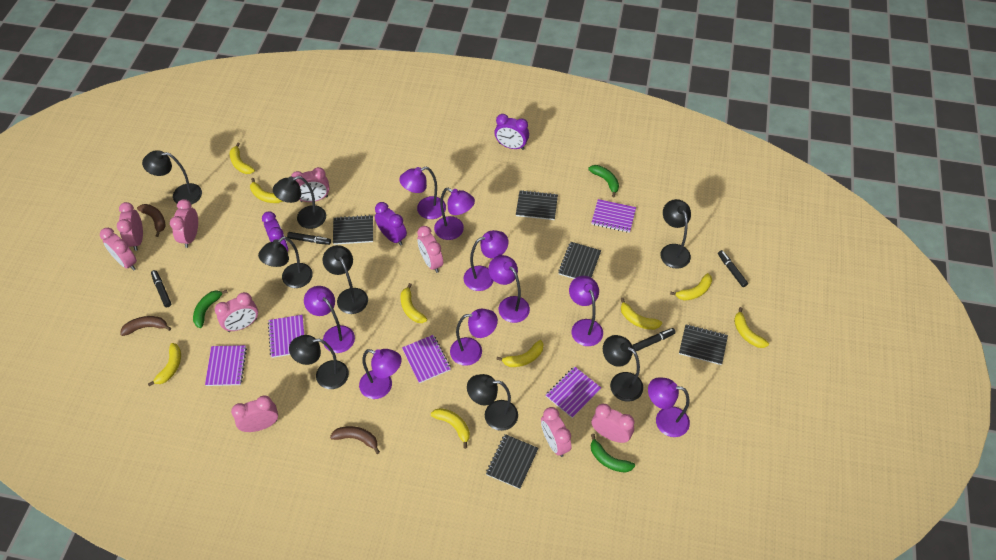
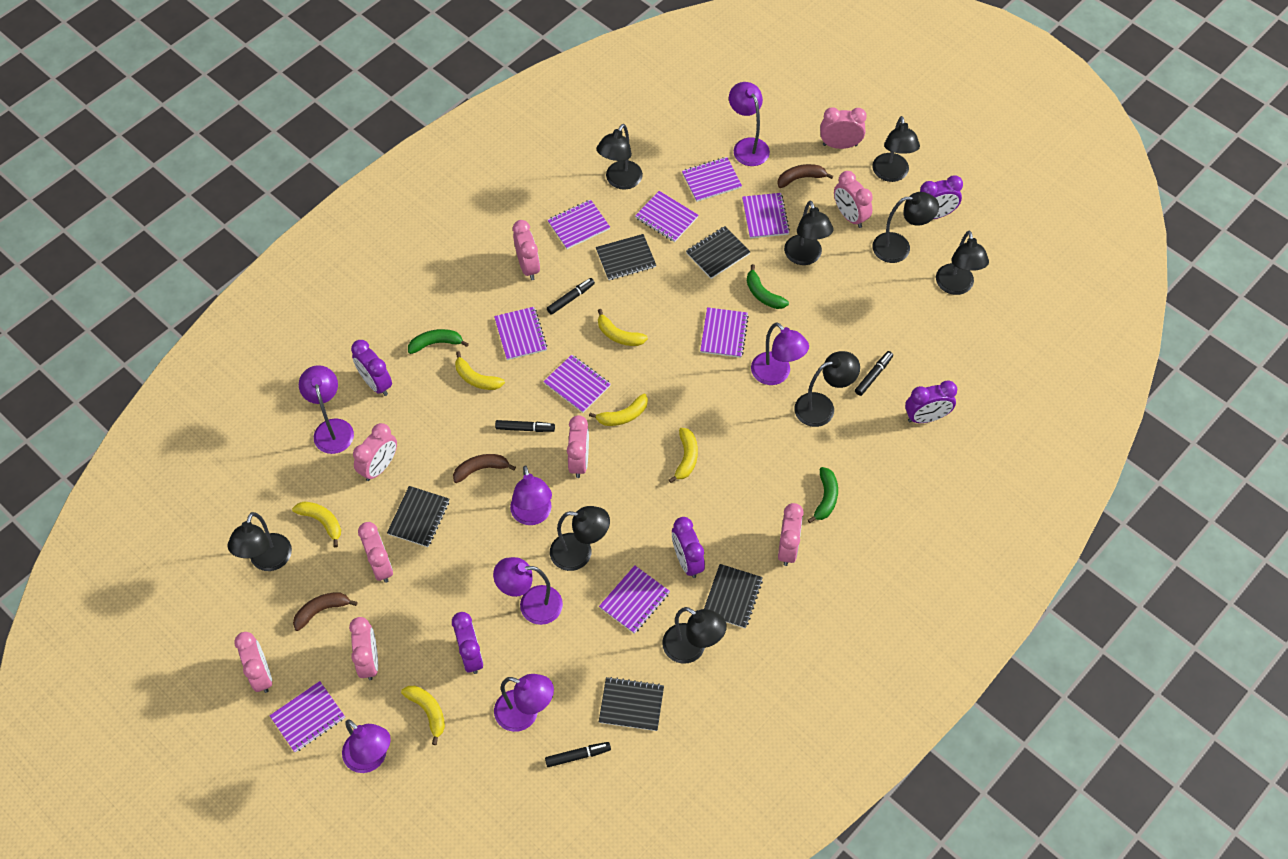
black lamp: [142,150,202,205] [258,237,313,288] [273,176,326,229] [289,335,349,389] [323,245,368,314] [467,374,518,431] [603,335,643,402] [661,199,691,269] = 8 -> [227,512,292,571] [550,506,610,571] [597,124,643,190] [662,607,727,664] [784,201,833,265] [794,351,860,427] [873,116,920,182] [873,192,939,263] [936,231,989,295] = 9
purple clock: [262,211,288,252] [375,202,407,245] [494,114,529,150] = 3 -> [351,340,392,396] [452,612,483,674] [672,517,705,578] [905,381,957,423] [920,175,963,219] = 5
purple lamp: [304,286,355,353] [359,349,402,399] [399,166,446,219] [434,188,475,240] [450,309,498,366] [464,230,509,291] [488,255,530,323] [569,276,603,346] [648,378,690,437] = 9 -> [299,365,354,454] [342,720,391,773] [493,557,563,625] [494,674,554,732] [510,465,552,525] [729,82,770,166] [751,322,809,385] = 7
purple notebook: [205,345,247,386] [268,315,304,358] [402,335,451,383] [546,366,601,418] [591,199,636,233] = 5 -> [269,681,345,753] [494,307,548,360] [543,354,611,413] [548,199,610,249] [599,565,670,634] [635,191,698,242] [682,157,742,202] [700,307,749,358] [742,193,790,238] = 9
yellow banana: [148,343,181,386] [230,142,255,174] [250,178,283,203] [400,283,427,323] [431,408,470,449] [496,340,543,367] [621,298,662,330] [670,273,712,300] [734,307,769,348] = 9 -> [292,502,341,547] [401,686,445,745] [455,351,505,390] [589,393,648,426] [598,309,648,346] [669,428,698,483] = 6

